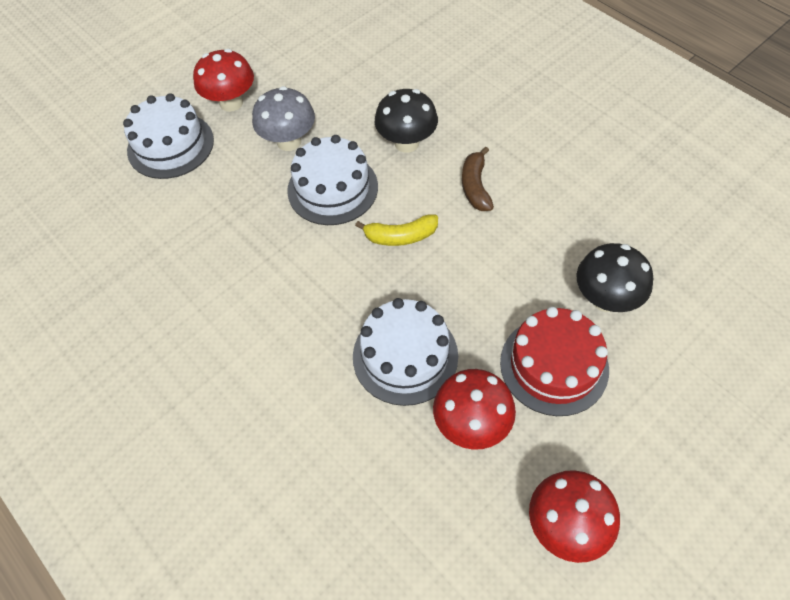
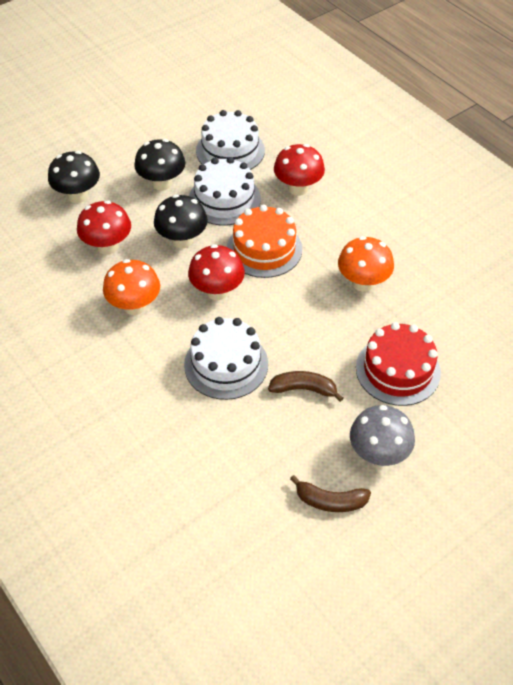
black mushroom: [375,89,438,153] [576,243,653,312] = 2 -> [48,151,100,203] [134,139,185,191] [154,194,208,248] = 3
brown banana: [462,147,494,211] = 1 -> [268,371,343,402] [290,475,371,512] = 2
orange cake: none = 0 -> [227,205,302,278] = 1
orange mushroom: none = 0 -> [103,259,160,315] [338,236,394,292] = 2
yellow banana: [355,214,438,246] = 1 -> none = 0

